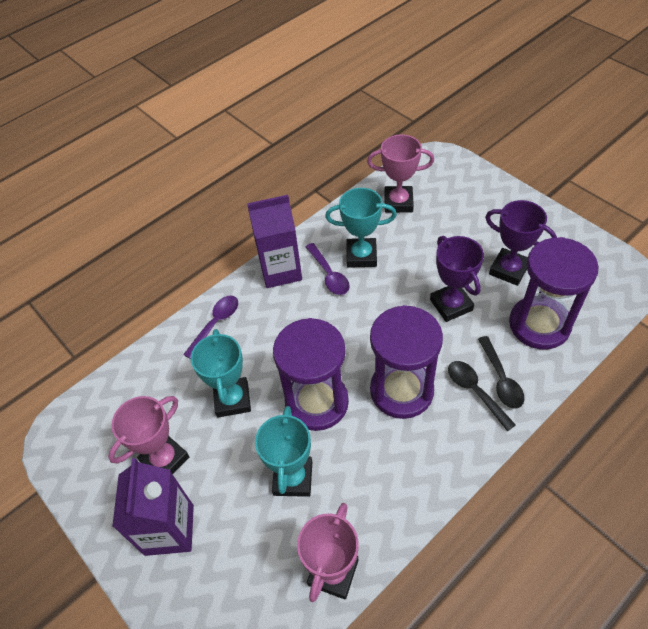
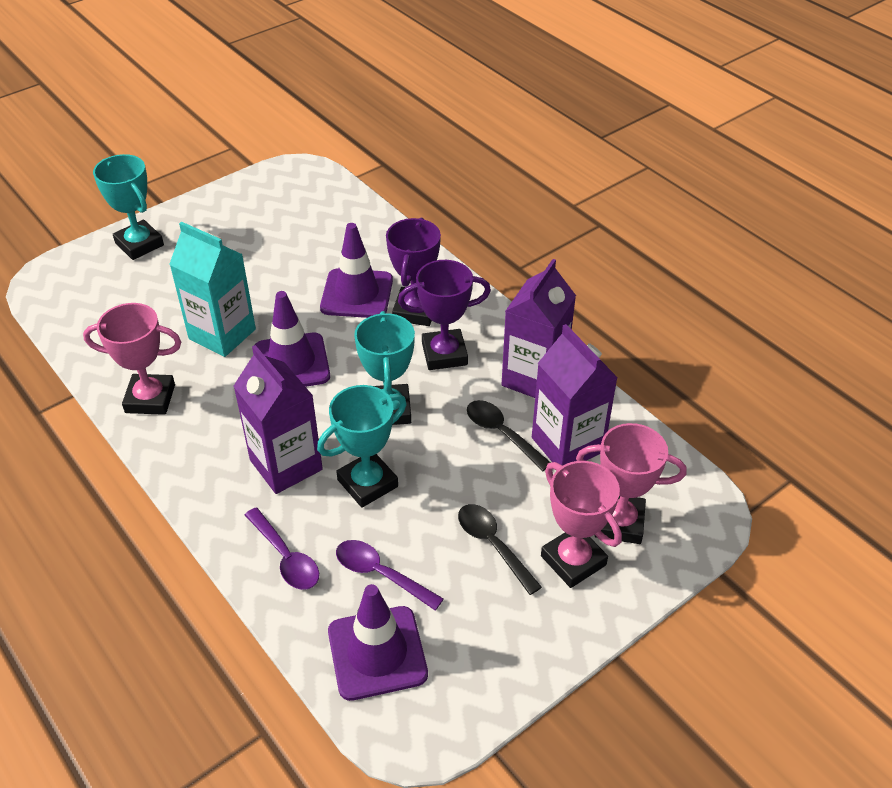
purple carton: [112,458,194,556] [247,195,302,288] = 2 -> [234,345,323,494] [501,259,576,398] [532,324,618,465] = 3
purple hourglass: [273,318,349,431] [370,305,443,419] [509,237,599,349] = 3 -> none = 0
purple traffic cone: none = 0 -> [255,291,330,387] [320,223,393,318] [328,584,428,701] = 3
turquoise carton: none = 0 -> [169,222,256,357] = 1

